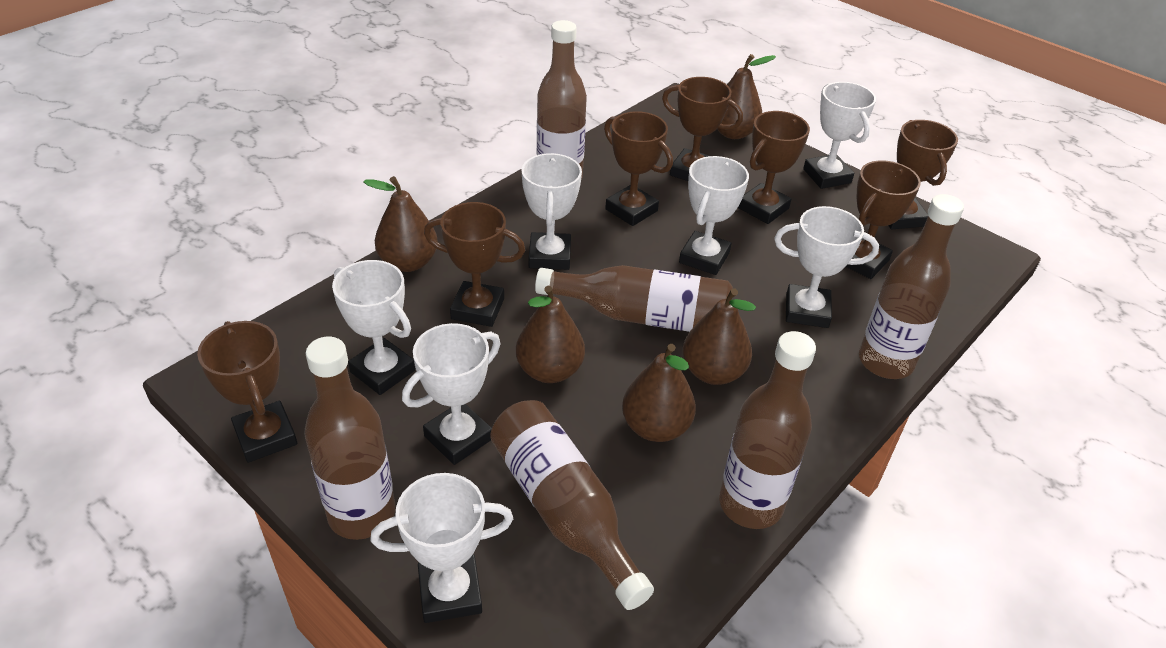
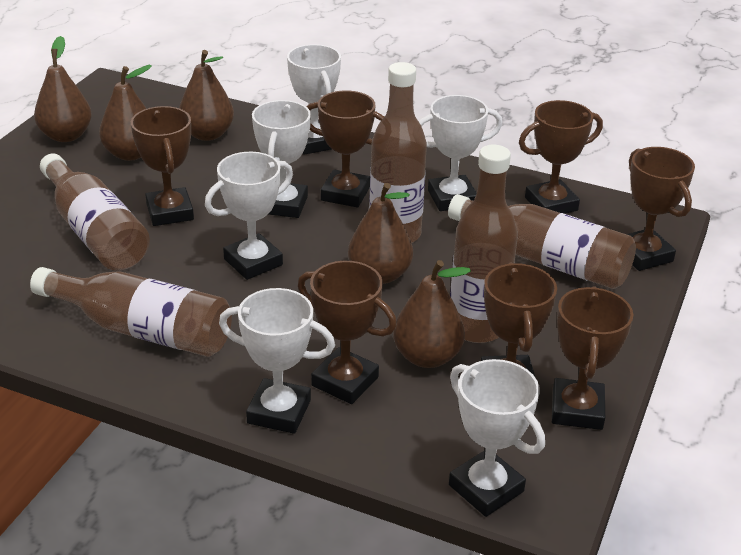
brown bottle: [304,337,395,540] [490,400,654,610] [535,265,733,332] [537,20,587,179] [719,331,816,529] [859,194,964,379] = 6 -> [30,267,232,357] [40,153,150,271] [369,62,427,243] [448,194,636,289] [450,145,518,343] = 5
white trophy: [332,260,415,395] [370,473,513,623] [402,323,500,465] [521,153,582,270] [679,156,749,275] [774,206,879,328] [803,82,876,189] = 7 -> [205,152,293,280] [219,288,335,434] [252,100,311,218] [287,44,341,155] [419,95,502,211] [449,359,545,517] = 6

